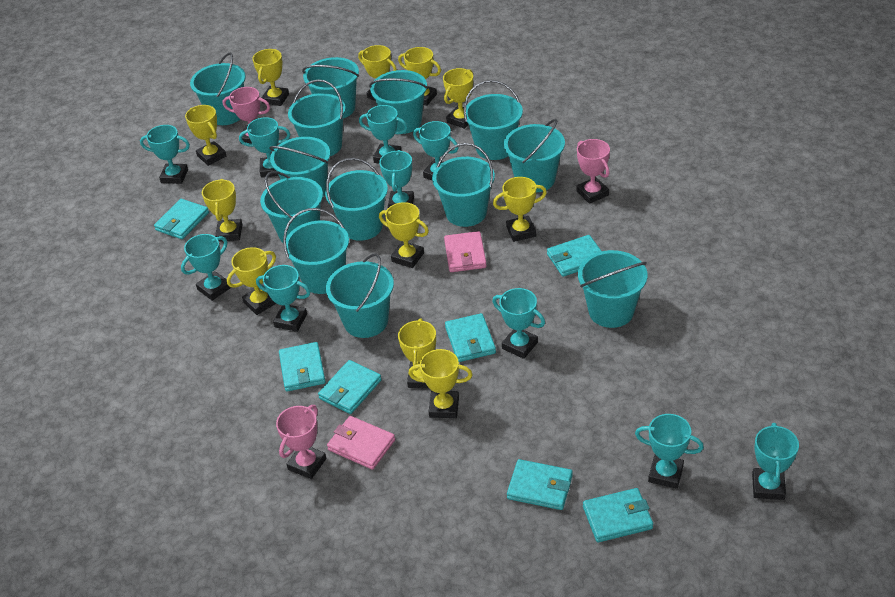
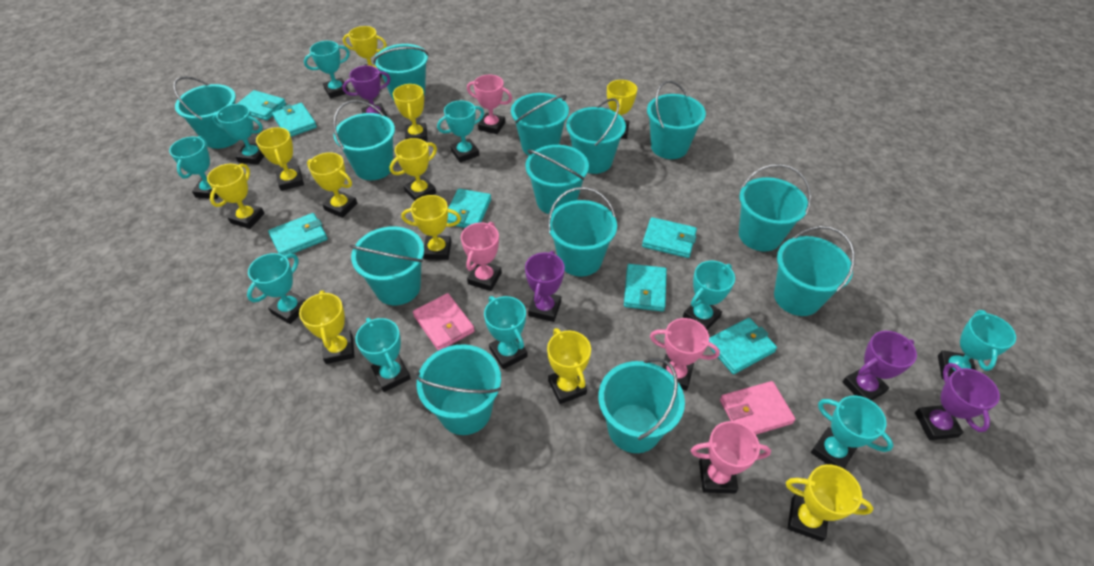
pink trophy: [223,87,270,144] [276,405,326,479] [577,139,610,204] = 3 -> [461,222,502,291] [467,75,512,134] [650,318,720,391] [691,421,771,493] = 4
purple trophy: none = 0 -> [343,65,390,117] [525,251,565,322] [843,331,917,401] [915,363,1000,440] = 4

